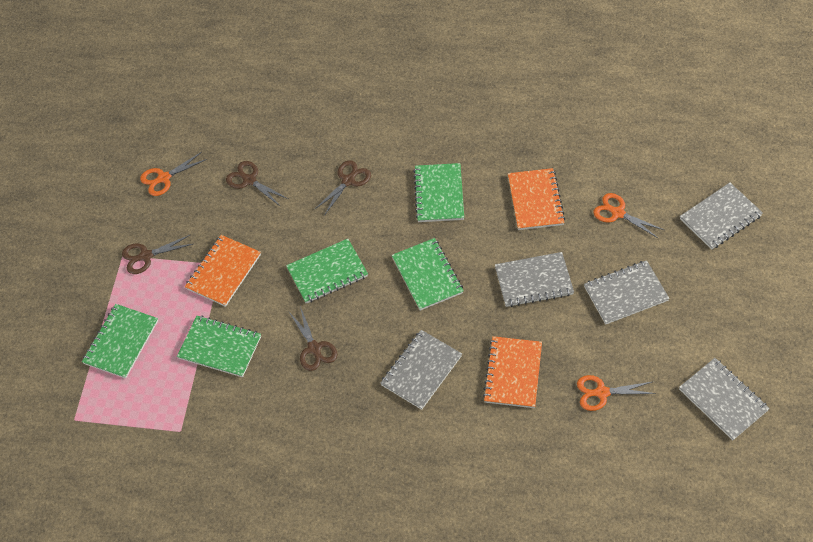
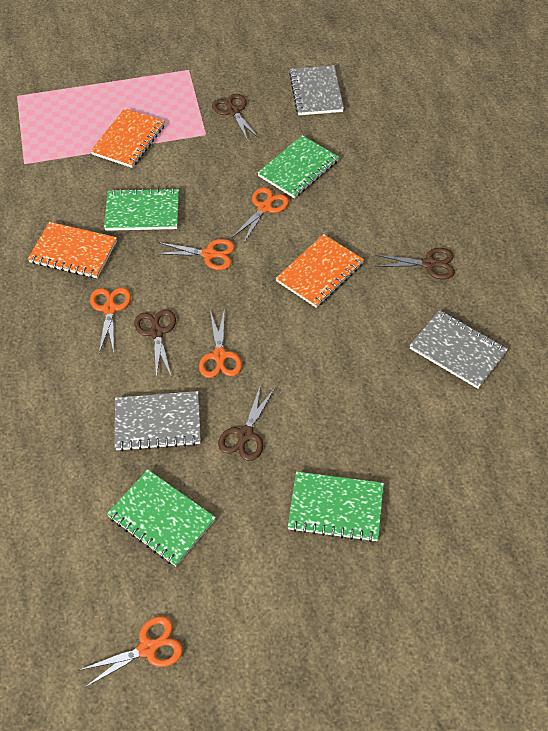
green notebook: [82,304,158,379] [177,316,261,377] [286,239,368,304] [392,238,464,311] [413,163,464,222] = 5 -> [104,188,179,231] [107,470,216,566] [257,135,339,198] [288,471,384,542] = 4
grey notebook: [380,330,462,410] [495,252,574,307] [584,260,670,325] [679,358,770,440] [680,183,763,250] = 5 -> [115,391,201,451] [289,65,344,115] [410,310,508,389] = 3
orange scissors: [140,152,207,196] [577,375,656,411] [593,193,664,239] = 3 -> [78,616,183,688] [90,287,131,353] [155,239,235,270] [199,308,242,378] [232,187,289,244] = 5

